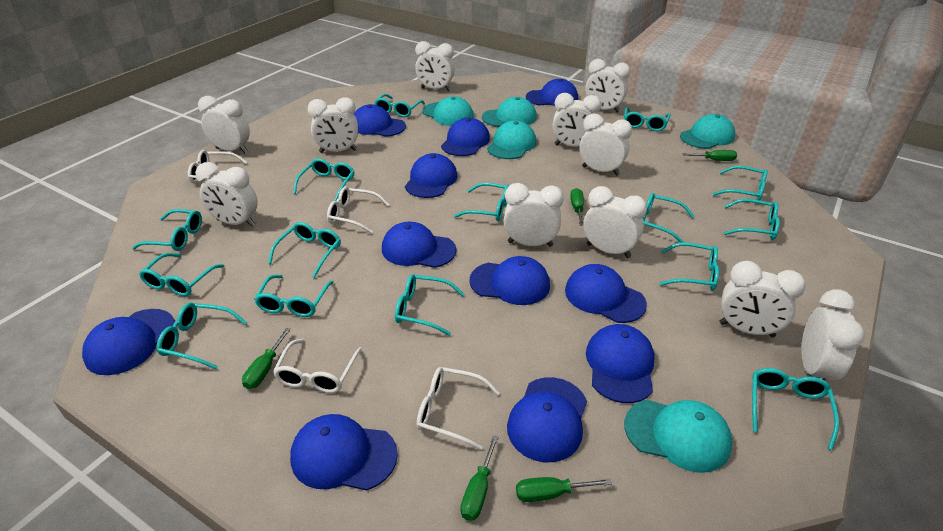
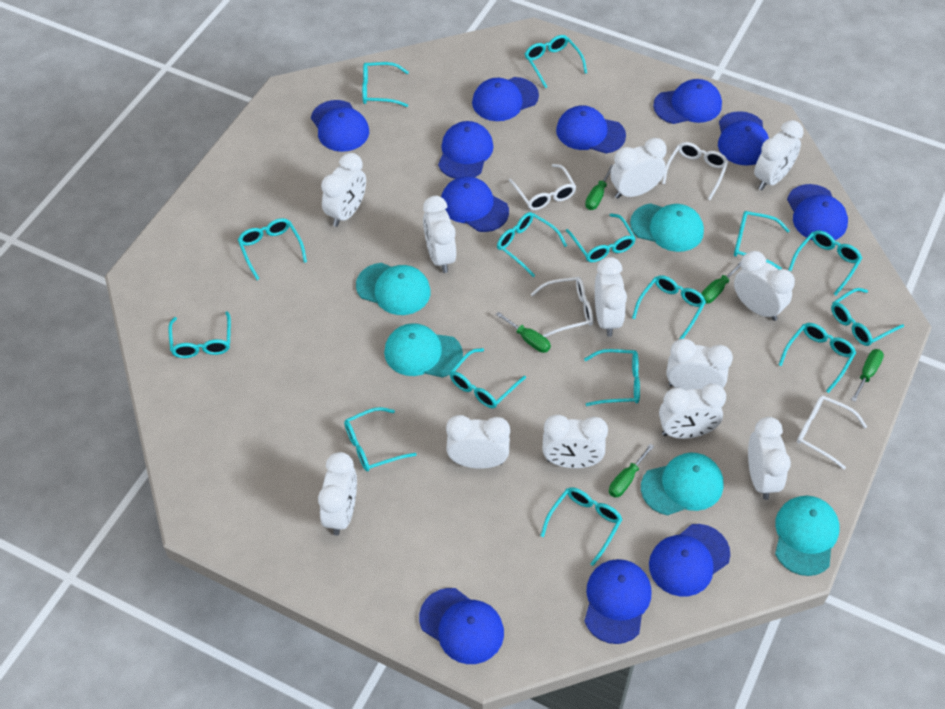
white clock: [195,162,258,227] [198,96,250,153] [308,97,358,153] [415,41,455,91] [504,183,564,247] [552,93,602,147] [579,113,632,176] [583,186,647,258] [585,59,631,113] [719,261,806,337] [801,289,865,380] = 11 -> [318,452,357,536] [321,153,366,227] [423,196,456,273] [446,415,510,469] [542,415,608,468] [595,257,627,337] [610,138,667,199] [659,384,726,439] [666,339,733,391] [734,251,795,321] [748,417,791,500] [754,120,804,190] = 12

